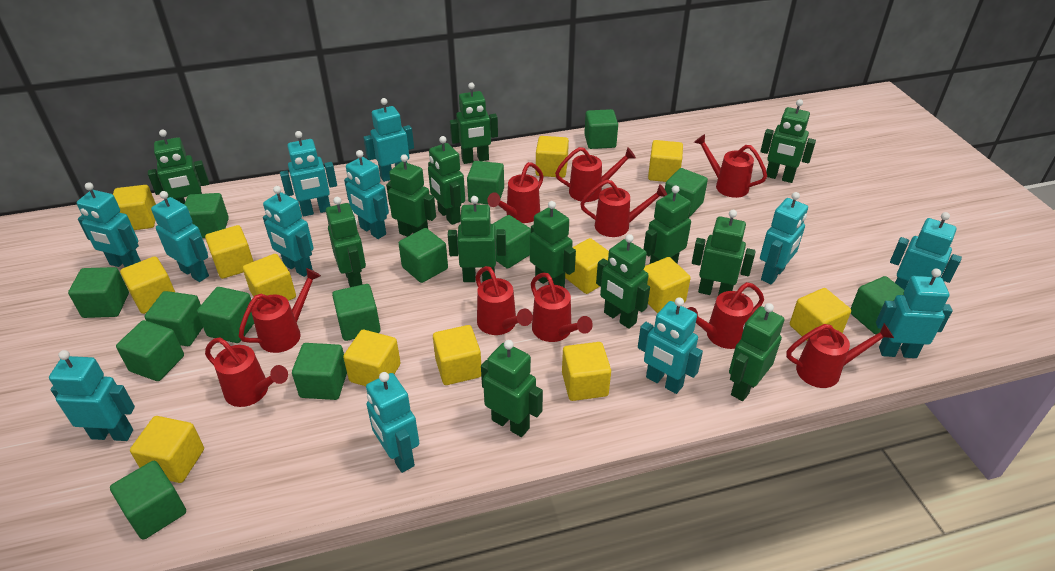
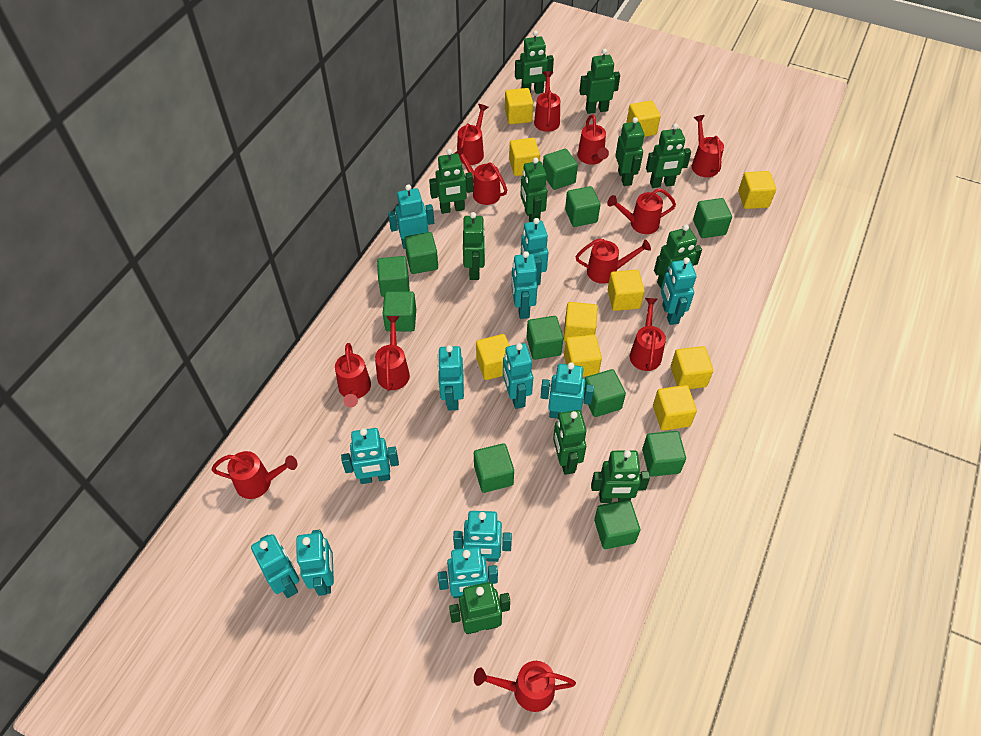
green cube: [68,267,129,318] [110,461,186,540] [116,320,184,381] [145,291,203,346] [184,193,229,238] [197,287,254,343] [292,343,347,400] [332,284,381,341] [398,228,448,283] [467,161,504,204] [493,215,531,269] [584,109,618,149] [665,168,708,217] [850,276,904,334] = 14 -> [377,256,410,297] [382,291,416,331] [404,232,438,274] [474,443,514,493] [527,316,563,360] [543,149,578,190] [565,186,600,227] [584,369,626,417] [594,499,640,549] [642,431,686,477] [693,198,732,238] = 11
green robot: [148,130,209,204] [326,197,366,287] [386,154,436,237] [428,136,465,225] [448,196,506,282] [450,83,498,164] [481,340,543,437] [530,201,576,288] [596,234,650,329] [644,185,691,264] [692,210,756,295] [729,303,784,401] [760,99,816,183] = 13 -> [429,149,473,214] [449,582,510,634] [463,212,485,280] [515,30,554,94] [520,157,547,222] [553,410,586,475] [579,49,620,114] [591,450,650,503] [616,117,644,186] [646,123,691,188] [654,224,702,288] = 11
red watering can: [205,337,288,407] [239,268,321,353] [475,266,533,335] [487,162,544,223] [531,272,593,342] [555,147,636,202] [580,180,667,237] [687,282,764,349] [694,134,767,198] [786,323,894,388] = 10 -> [211,451,297,499] [335,343,371,407] [375,316,410,391] [454,147,507,205] [457,104,488,165] [474,661,576,712] [534,71,560,132] [575,238,651,284] [577,114,609,165] [607,188,676,234] [630,298,666,371] [692,115,724,177] = 12
yellow cube: [113,185,156,230] [120,256,175,314] [130,416,204,483] [205,225,254,279] [243,254,296,301] [343,330,401,386] [433,325,481,385] [536,136,569,178] [562,342,611,401] [565,238,609,294] [643,257,691,313] [648,140,683,182] [790,288,851,341] = 13 -> [476,334,510,380] [505,88,533,124] [509,138,540,176] [564,302,598,342] [564,334,602,377] [608,270,645,311] [627,101,661,137] [653,385,697,431] [671,346,713,389] [738,171,776,209] = 10

